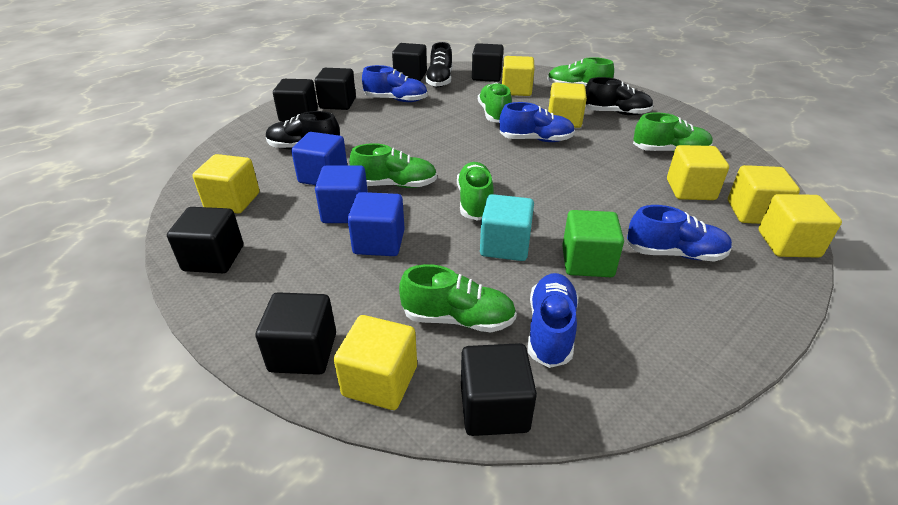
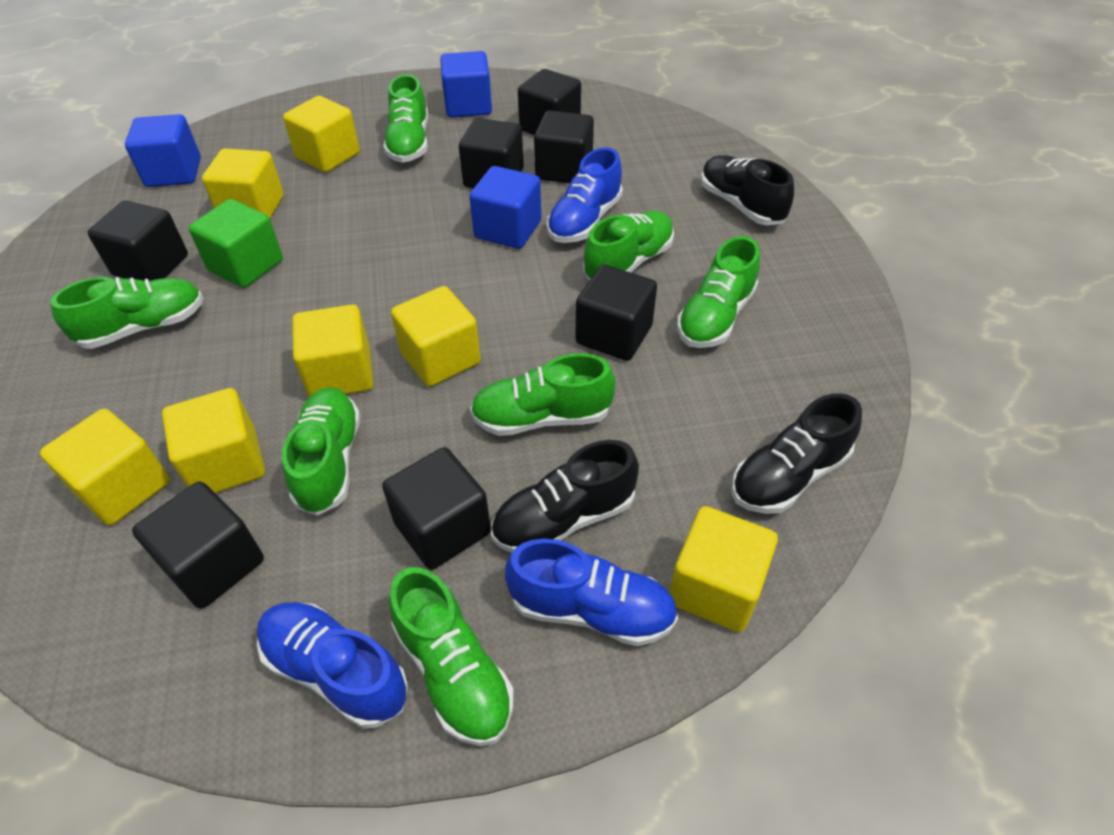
blue shoe: [362,65,428,102] [500,102,575,142] [528,273,578,368] [627,205,732,262] = 4 -> [257,602,408,729] [505,539,678,646] [547,147,623,243] = 3
green shoe: [349,143,437,188] [399,264,517,332] [457,162,494,221] [478,83,512,123] [547,57,614,87] [633,112,713,152] = 6 -> [50,277,203,349] [282,387,360,516] [383,74,428,163] [389,567,514,746] [470,353,615,436] [583,211,674,281] [677,236,760,348] = 7
turquoise cube: [480,194,534,261] = 1 -> none = 0

